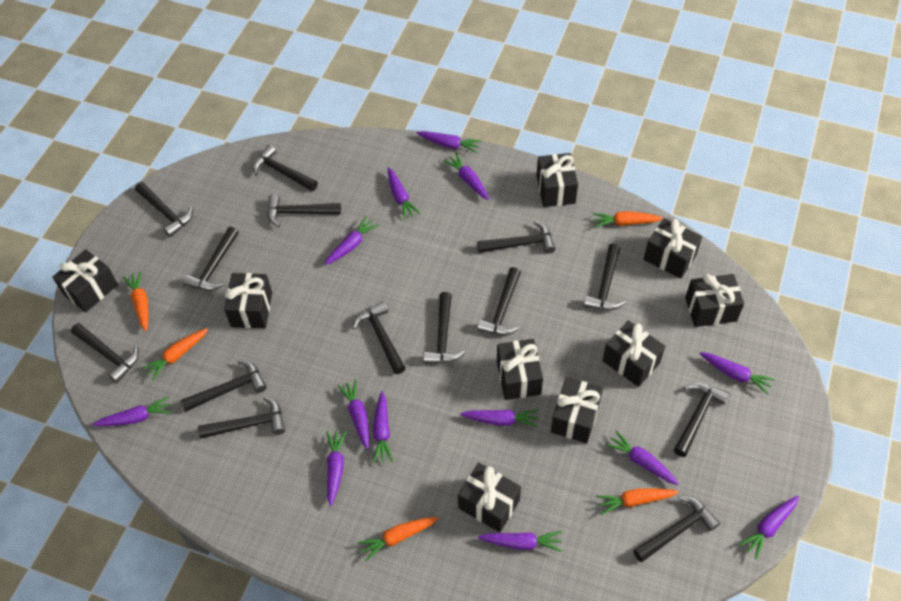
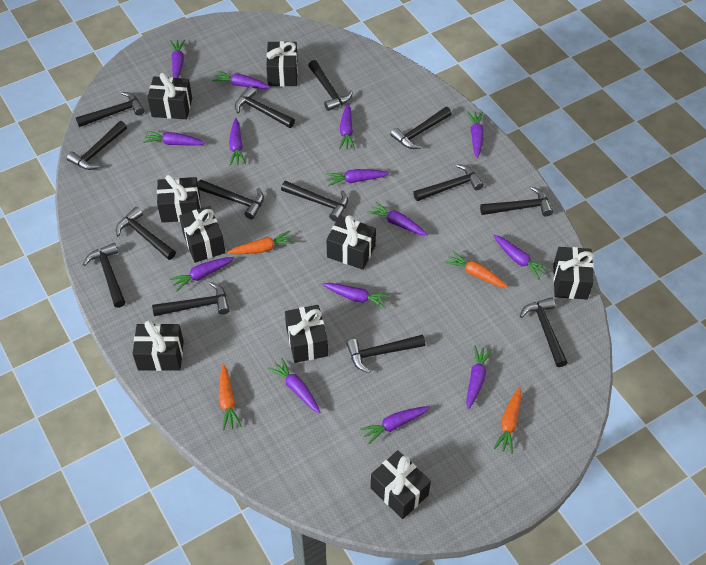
orange carrot: [123,271,148,331] [142,328,208,381] [357,517,438,561] [593,211,663,228] [596,489,679,515] = 5 -> [219,364,242,430] [228,231,295,254] [445,251,508,288] [494,387,522,454] = 4
purple carrot: [93,396,172,426] [324,216,379,265] [326,430,347,506] [337,379,369,449] [373,391,393,463] [388,167,421,220] [417,131,481,153] [443,153,489,200] [460,409,539,428] [478,531,562,552] [605,430,679,485] [700,352,775,394] [738,496,799,559] = 13 -> [143,131,206,146] [169,257,234,291] [170,40,185,78] [212,71,271,89] [229,118,246,166] [268,358,320,413] [322,283,390,309] [325,169,390,186] [339,103,355,150] [360,406,430,444] [367,201,428,236] [466,345,492,409] [467,111,484,158] [493,235,550,279] = 14

